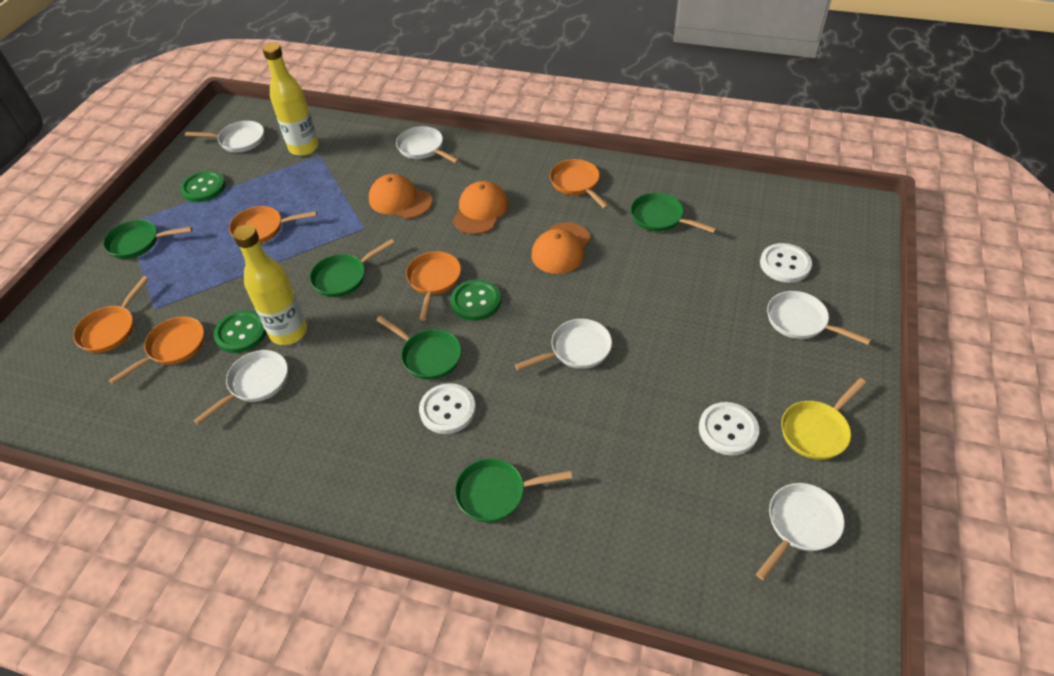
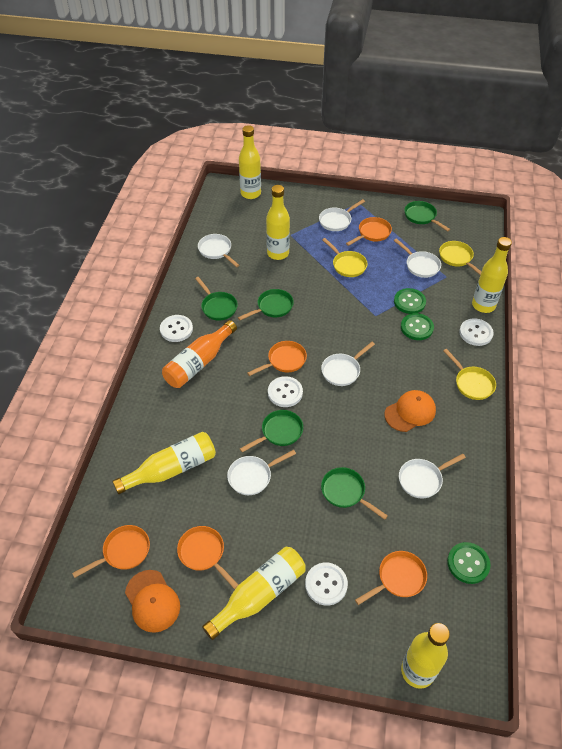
orange bottle: none = 0 -> [162,320,237,388] = 1
orange cap: [369,174,433,219] [453,181,508,234] [531,222,591,274] = 3 -> [125,570,180,633] [385,390,436,432] = 2
white button: [419,383,476,434] [699,402,759,455] [760,243,812,283] = 3 -> [160,315,193,342] [268,376,303,407] [305,562,348,606] [459,318,494,346] = 4
yellow bottle: [233,224,307,345] [262,43,319,156] = 2 -> [112,432,216,494] [202,547,306,640] [239,125,261,199] [266,185,290,260] [401,623,450,689] [472,237,512,313] = 6
yellow pan: [781,378,866,460] = 1 -> [322,238,368,277] [439,241,481,275] [443,349,496,400] = 3

